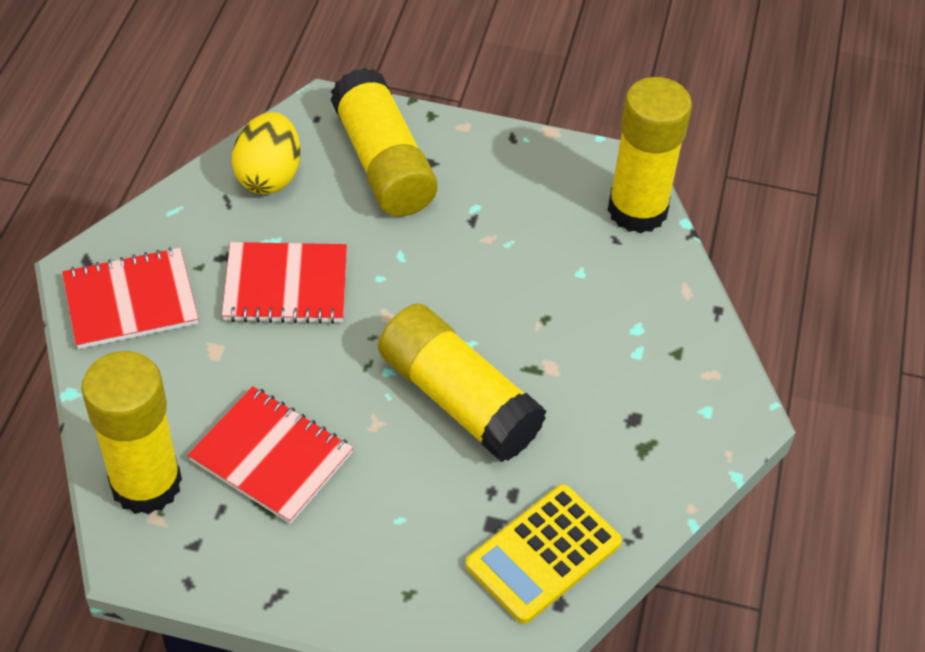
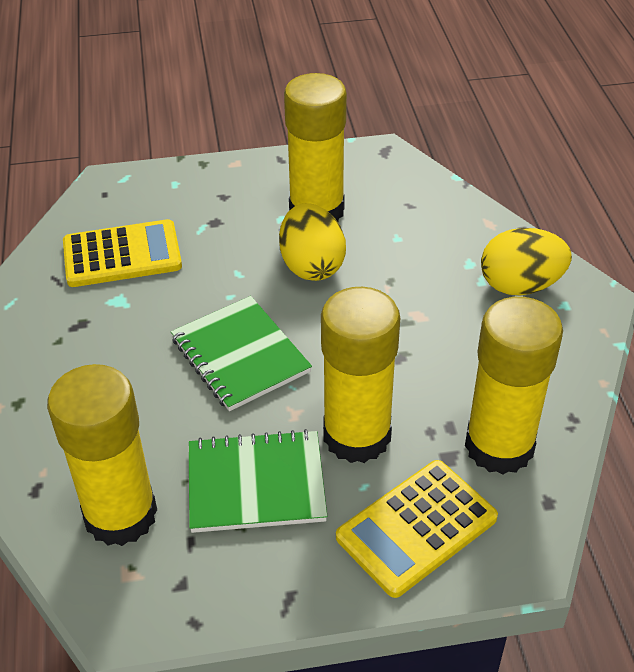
green notebook: none = 0 -> [171,296,312,411] [189,429,327,533] = 2
red notebook: [62,247,198,349] [188,386,353,524] [222,242,347,324] = 3 -> none = 0
yellow calculator: [465,484,622,624] = 1 -> [63,219,182,287] [336,460,498,598] = 2
yellow egg: [232,112,300,194] = 1 -> [279,203,346,281] [481,228,572,295] = 2

